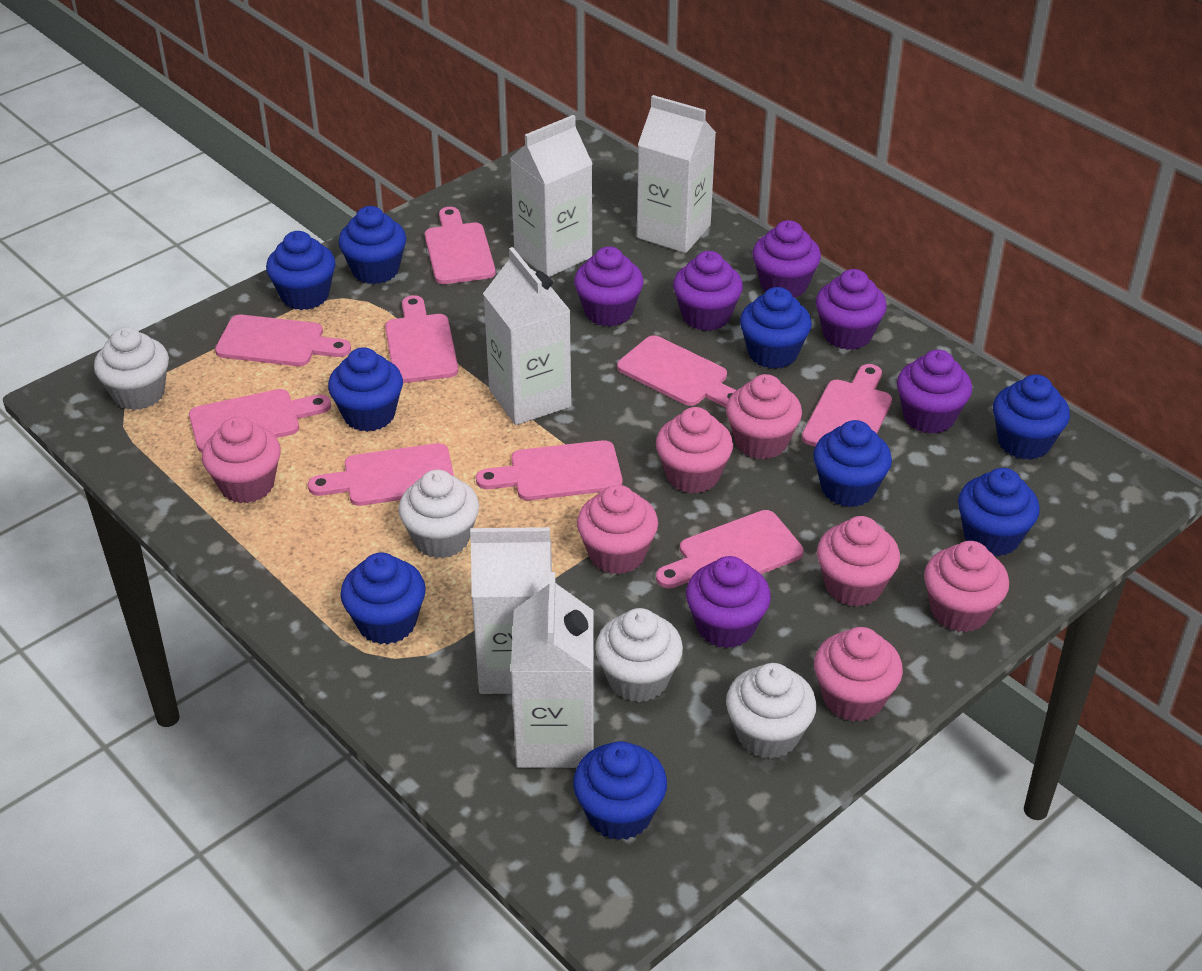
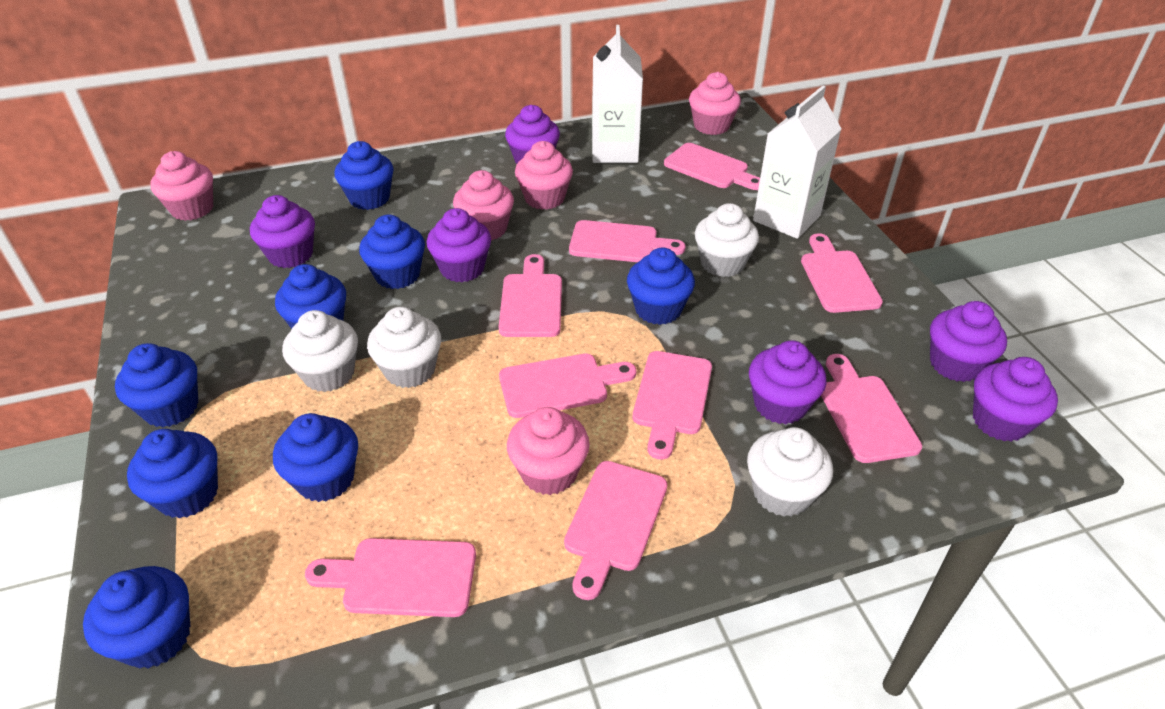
blue cupcake: [266,231,335,310] [328,347,403,432] [338,206,406,284] [340,553,426,644] [573,741,667,840] [740,287,812,369] [813,420,892,507] [958,468,1040,557] [993,374,1070,460] = 9 -> [83,566,190,669] [115,343,198,428] [127,429,218,518] [273,413,358,502] [275,264,346,329] [334,141,394,210] [359,214,425,289] [627,248,695,325] = 8
pink cupcake: [202,416,281,503] [577,485,658,574] [656,407,733,494] [726,374,802,460] [814,627,903,722] [817,516,900,607] [924,541,1009,632] = 7 -> [150,151,213,221] [453,170,514,241] [507,407,590,495] [515,141,573,210] [689,72,741,135] = 5
white carton: [470,527,552,694] [483,247,571,425] [510,115,593,277] [511,572,594,768] [637,95,716,253] = 5 -> [592,25,643,163] [753,86,841,239] = 2

